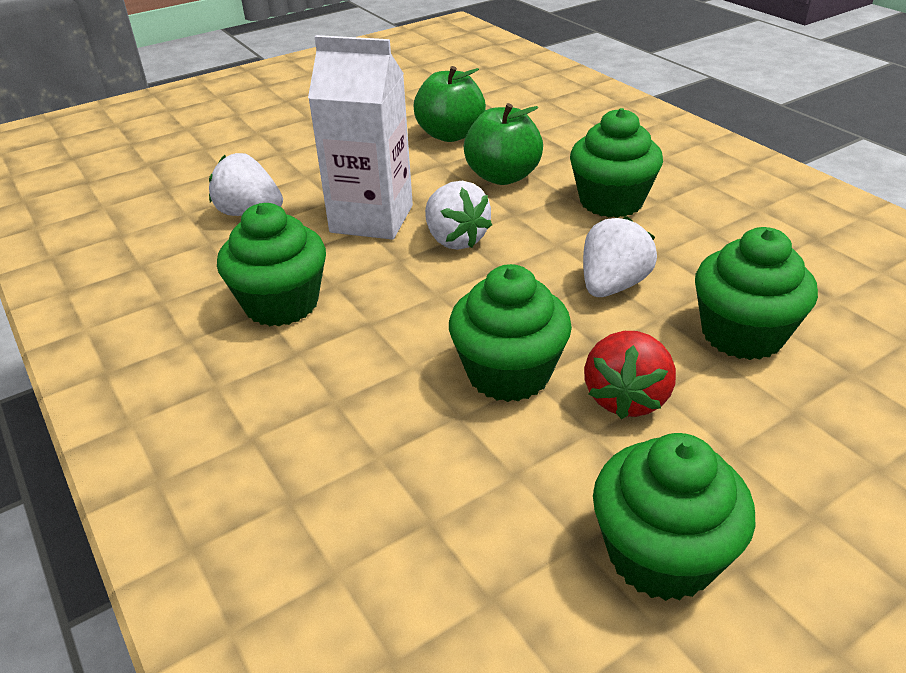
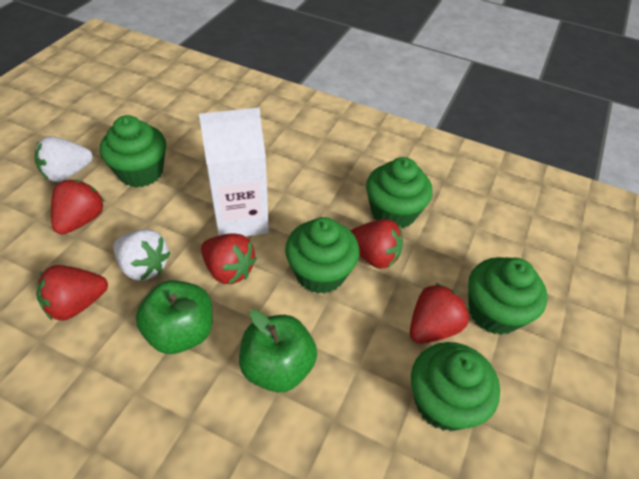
red strawberry: [584,331,676,419] = 1 -> [36,265,108,321] [51,180,105,235] [201,233,257,284] [351,219,403,269] [410,283,470,344] = 5
white strawberry: [209,153,283,216] [425,181,492,250] [583,216,657,297] = 3 -> [35,136,93,182] [114,229,171,280] = 2

